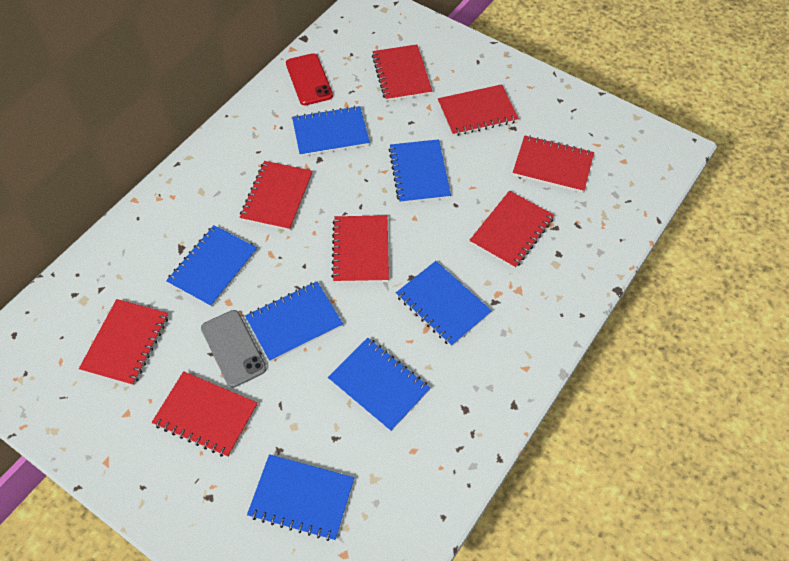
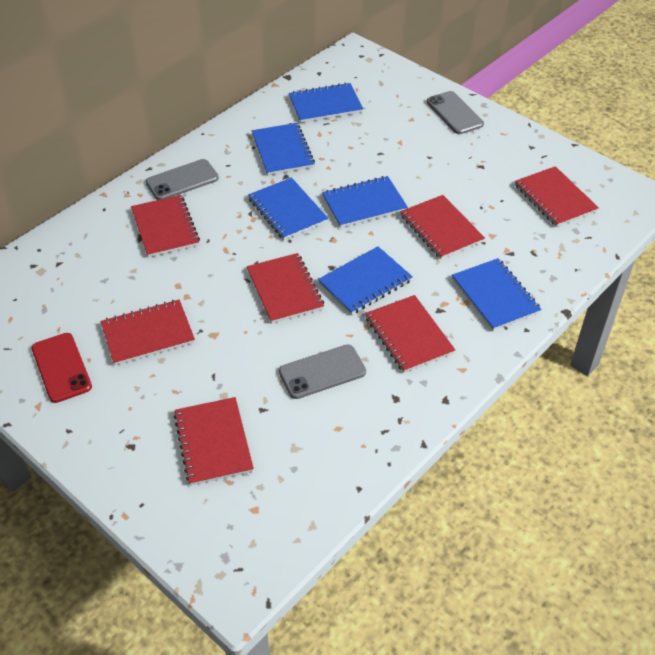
blue notebook: [166,225,257,307] [245,282,343,362] [247,454,354,541] [292,106,370,156] [328,338,430,432] [389,139,451,204] [396,261,492,347] = 7 -> [248,177,328,240] [252,123,315,175] [289,82,363,123] [318,246,413,315] [322,176,408,228] [452,258,542,331] = 6
grey phone: [201,310,267,388] = 1 -> [146,159,219,200] [279,344,366,399] [427,91,484,134] = 3
red notebook: [79,299,169,386] [152,371,258,457] [240,161,313,231] [331,215,389,283] [372,44,432,101] [438,84,519,136] [469,191,554,269] [513,135,594,193] = 8 -> [101,300,195,365] [131,195,200,257] [174,397,254,486] [247,253,324,324] [365,295,455,373] [400,195,485,259] [515,166,599,227] = 7

